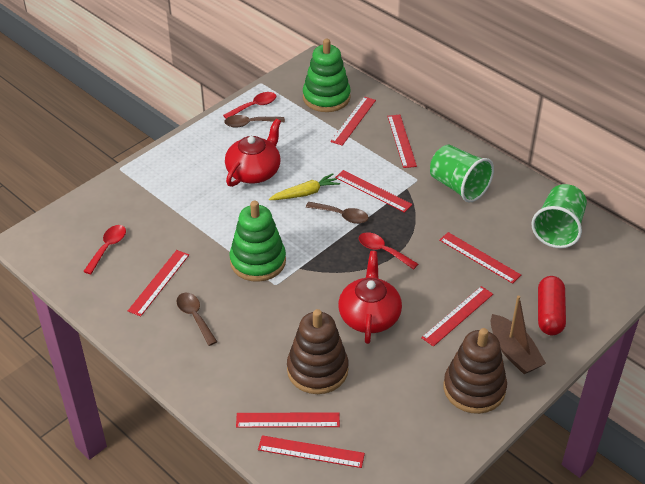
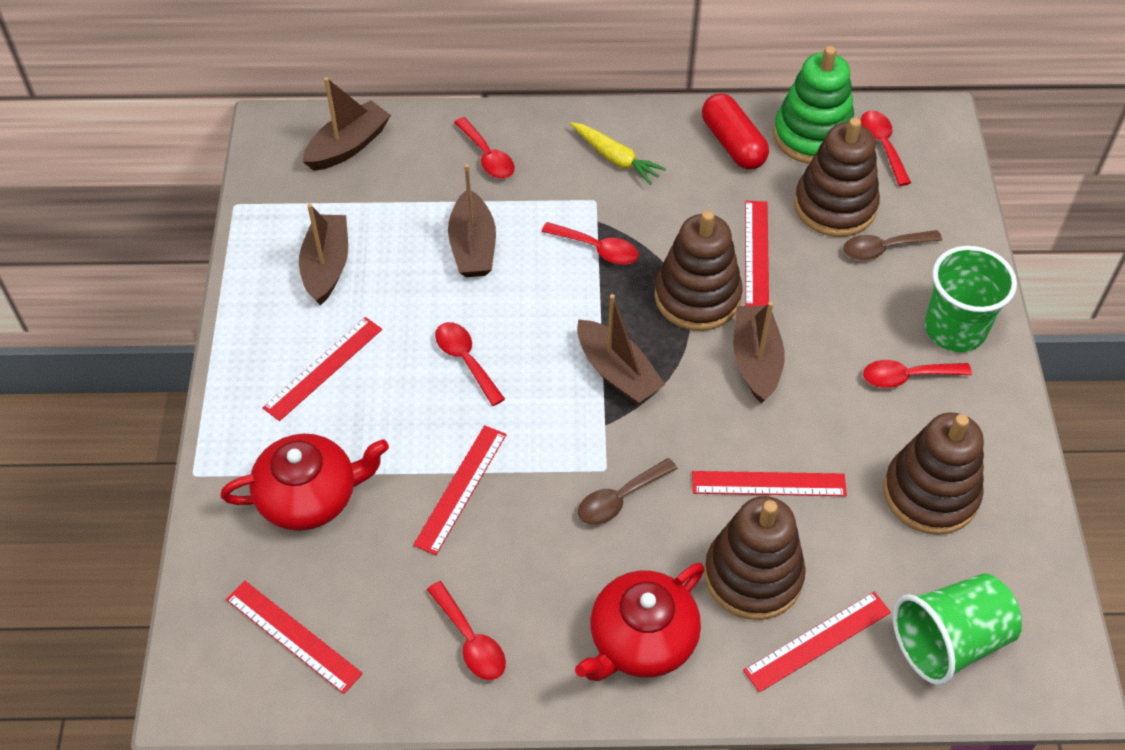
brown boat: [491,296,546,374] = 1 -> [299,204,348,305] [303,77,391,171] [448,164,496,277] [577,294,665,404] [733,302,785,403] = 5
brown spoon: [177,293,217,346] [224,115,285,128] [306,202,369,224] = 3 -> [578,458,678,525] [843,230,942,260] = 2
brown stacking toy: [287,309,348,394] [444,328,507,414] = 2 -> [654,210,743,331] [704,496,806,620] [794,117,880,237] [884,412,984,535] = 4
green stacking toy: [230,201,286,282] [303,39,351,112] = 2 -> [773,46,854,164] = 1
red ruler: [128,250,189,316] [236,412,340,428] [258,435,365,468] [330,96,376,146] [335,170,412,213] [387,115,417,168] [421,286,493,347] [439,232,521,284] = 8 -> [226,581,363,694] [262,317,382,421] [413,425,507,555] [692,471,847,496] [743,592,891,692] [745,201,769,306] = 6
red spoon: [83,225,126,274] [223,92,276,118] [359,232,418,270] = 3 -> [427,581,506,680] [435,322,505,406] [454,117,515,179] [541,222,638,265] [861,111,911,186] [863,360,972,388] = 6

